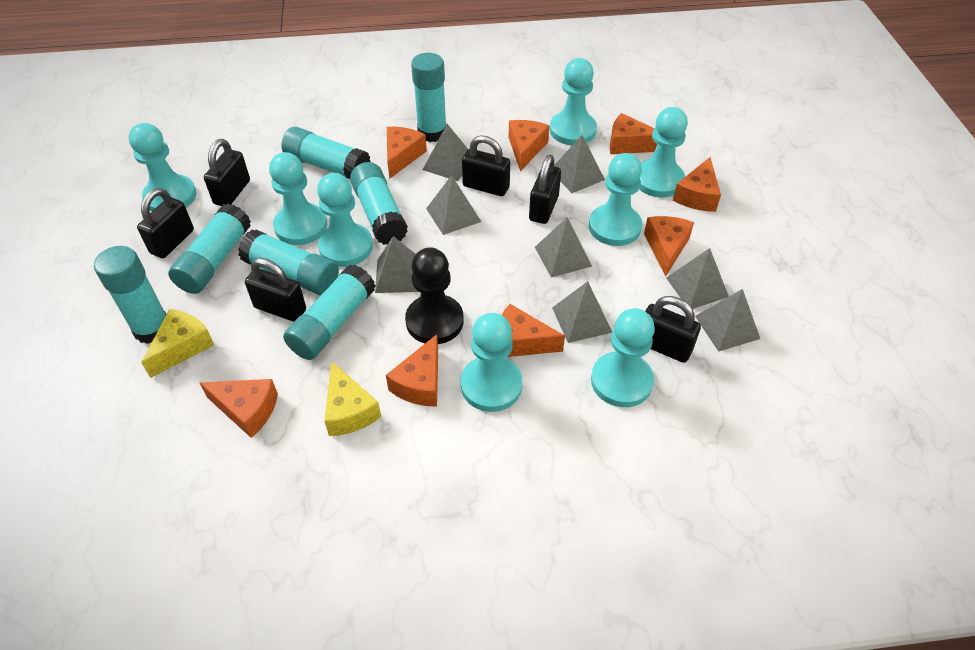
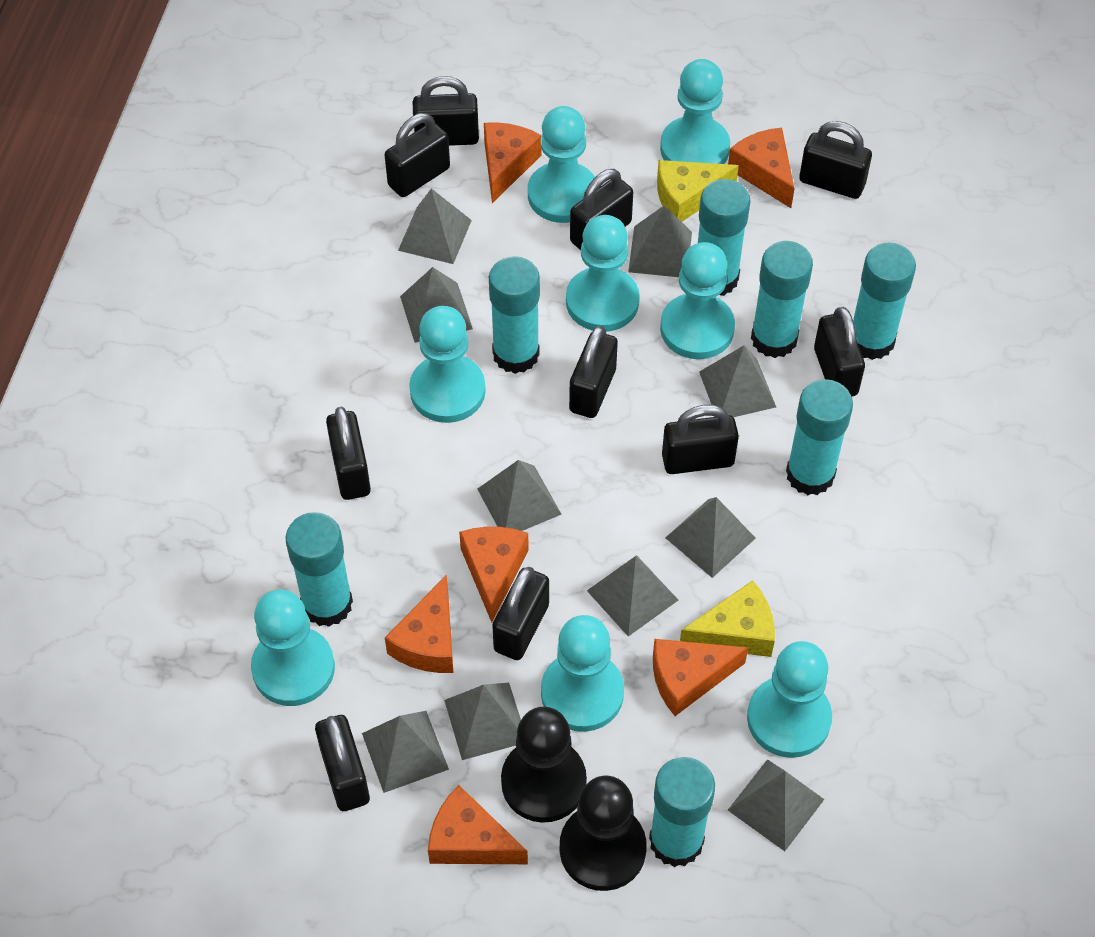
black padlock: [137,188,194,258] [204,139,250,206] [245,258,306,322] [462,136,510,196] [529,155,561,224] [645,296,701,363] = 6 -> [315,715,370,811] [326,407,371,500] [385,113,450,197] [413,76,479,146] [492,567,549,660] [569,326,618,418] [570,169,633,250] [662,405,739,474] [799,121,872,199] [814,307,865,396] = 10
black pawn: [405,247,464,344] = 1 -> [501,707,587,823] [560,776,647,891] = 2
grey pyramid: [375,236,419,293] [423,124,468,181] [426,175,481,235] [535,217,592,278] [552,281,612,343] [554,135,605,193] [666,248,729,309] [695,289,760,352] = 8 -> [362,711,449,793] [398,188,472,264] [400,267,473,343] [444,683,521,760] [477,460,562,531] [587,555,678,637] [628,206,692,277] [665,497,756,578] [699,346,776,417] [728,759,825,851] = 10
orange cheese: [200,379,278,438] [386,334,438,407] [387,127,427,179] [502,304,565,357] [508,120,550,172] [610,113,657,154] [644,216,694,276] [673,157,721,212] = 8 -> [385,574,453,673] [428,785,528,864] [459,527,529,622] [484,122,542,203] [653,639,748,716] [728,128,794,208] = 6

